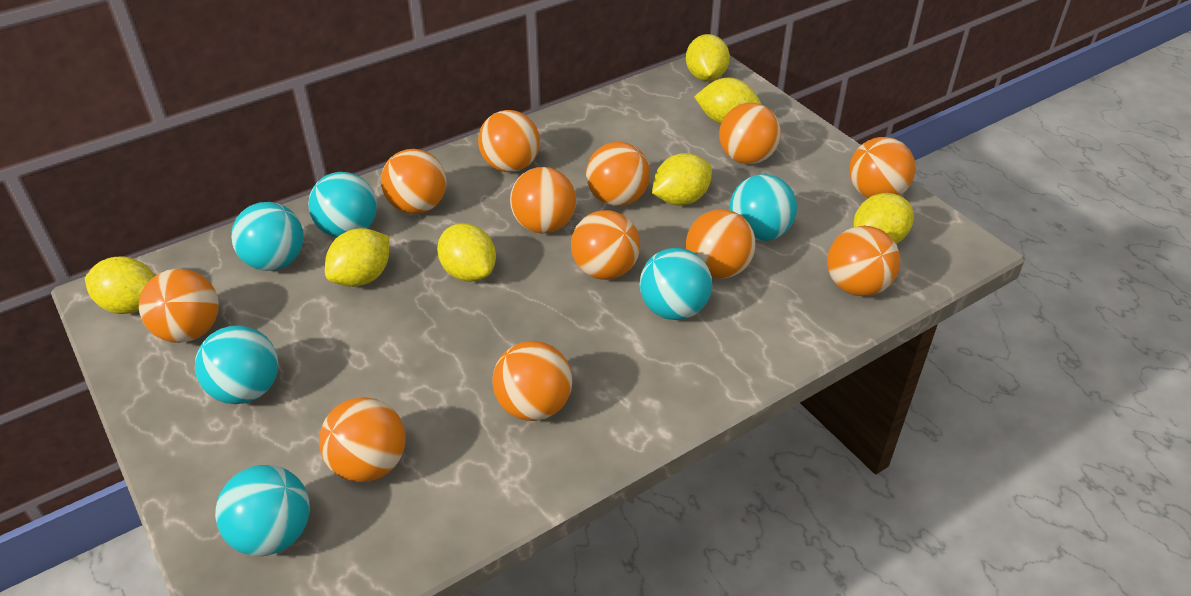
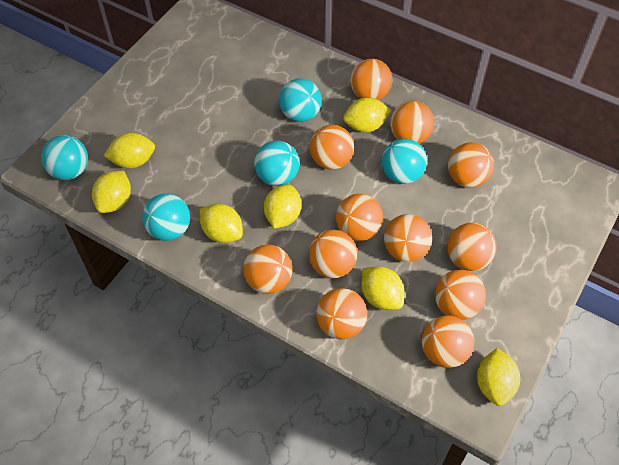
turquoise ball: [195,326,278,404] [215,465,310,556] [231,202,304,271] [308,172,377,238] [640,248,712,320] [729,174,797,241] = 6 -> [41,135,88,180] [142,194,190,241] [254,141,300,186] [279,78,322,122] [382,139,427,184] = 5

